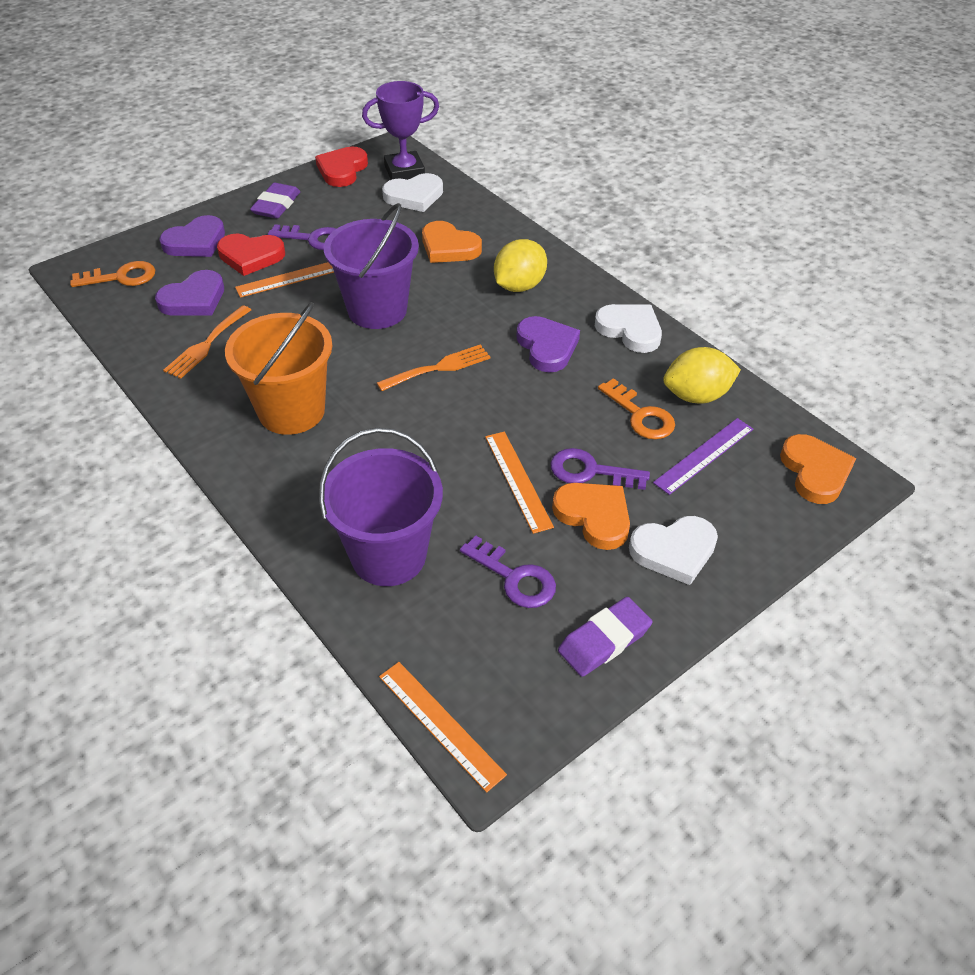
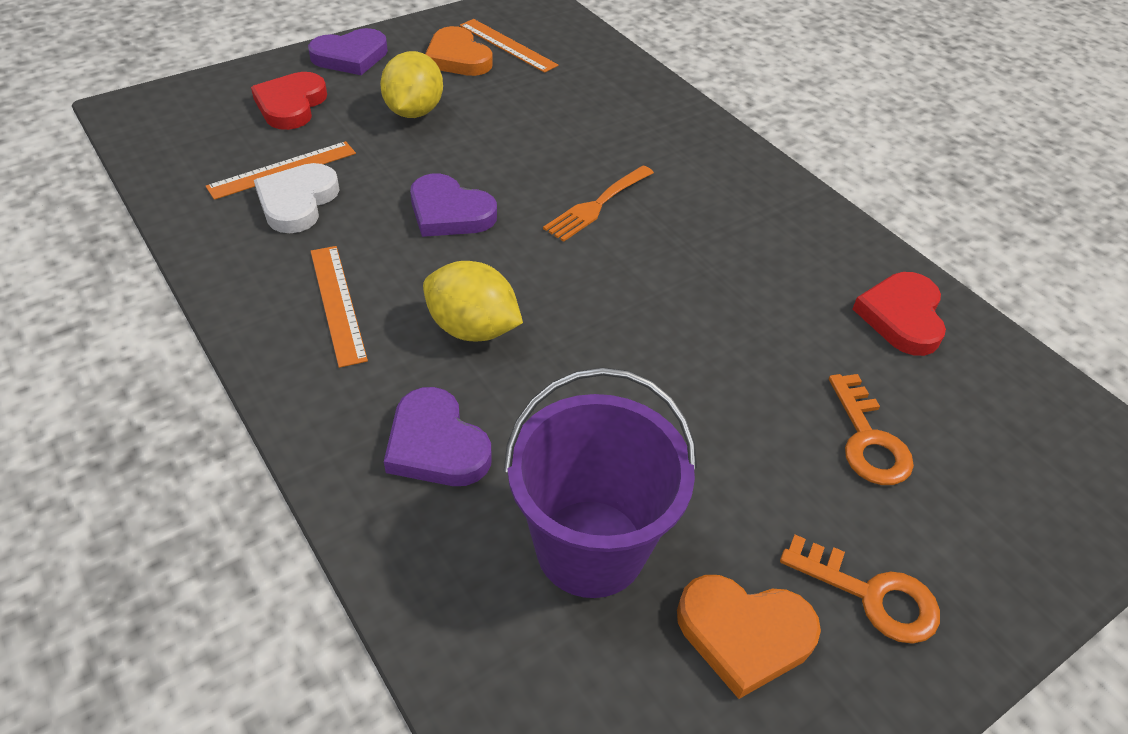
orange bucket: [225,302,332,435] = 1 -> none = 0
orange fork: [163,305,251,379] [377,344,491,391] = 2 -> [543,166,654,242] = 1
orange heart: [422,221,482,263] [552,483,630,550] [780,434,856,504] = 3 -> [425,26,493,76] [677,575,821,699] = 2
purple bucket: [319,428,443,586] [324,203,419,329] = 2 -> [504,367,697,598] = 1
purple eraser: [250,183,300,218] [558,597,652,677] = 2 -> none = 0
purple key: [268,224,336,250] [460,535,556,608] [551,448,650,490] = 3 -> none = 0
purple ruler: [653,418,753,495] = 1 -> none = 0
purple trophy: [362,81,439,180] = 1 -> none = 0
white heart: [382,173,443,212] [595,304,662,353] [629,516,718,585] = 3 -> [254,163,340,233] = 1

